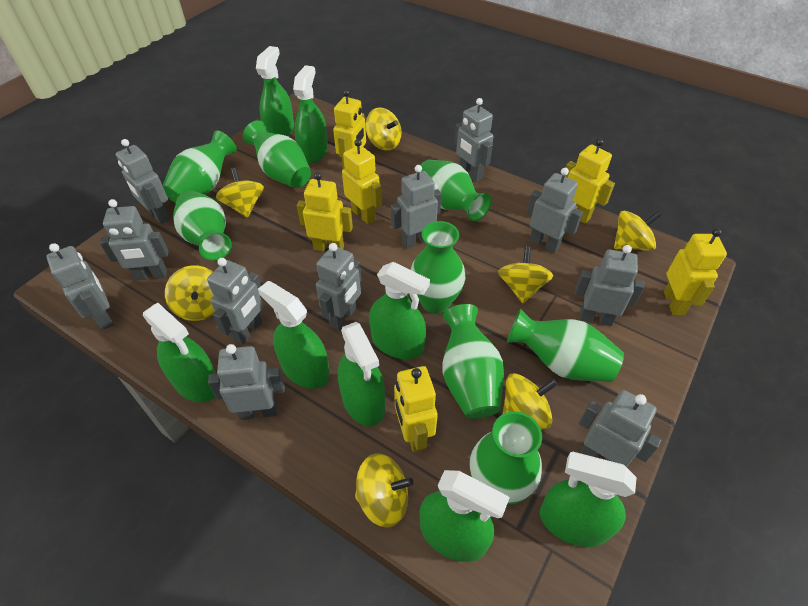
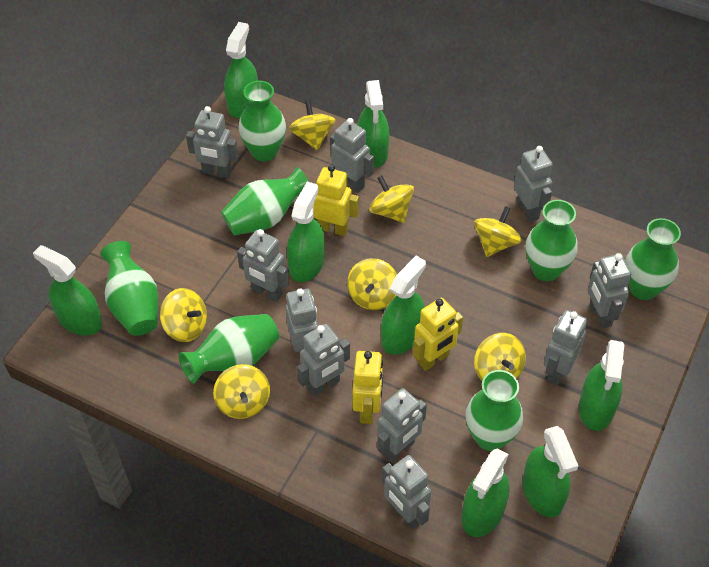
green vase: [162,130,237,203] [173,191,232,260] [243,120,311,188] [411,221,465,314] [421,160,491,221] [442,304,504,419] [470,411,542,505] [507,309,624,382] = 8 -> [100,241,159,336] [179,314,279,383] [221,167,309,235] [239,81,286,161] [466,370,523,451] [526,200,578,281] [625,218,681,300] = 7
grey robot: [46,243,114,330] [99,199,169,280] [116,139,170,224] [207,258,263,345] [208,344,285,420] [316,243,362,330] [391,165,442,249] [454,98,494,182] [527,168,583,253] [575,245,645,326] [579,390,661,467] = 11 -> [186,106,238,178] [237,229,289,302] [286,289,319,354] [297,324,350,396] [330,118,374,193] [377,388,427,462] [382,455,431,529] [514,146,553,222] [544,310,587,385] [588,253,631,329] = 10
yellow robot: [297,172,353,251] [333,89,366,169] [342,139,382,224] [394,366,438,452] [565,138,615,223] [664,228,727,315] = 6 -> [313,164,359,236] [352,351,383,424] [413,298,463,371] = 3

